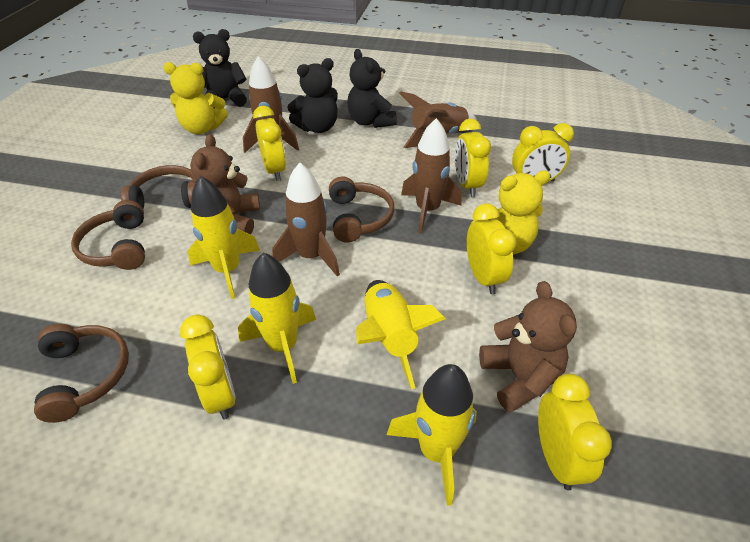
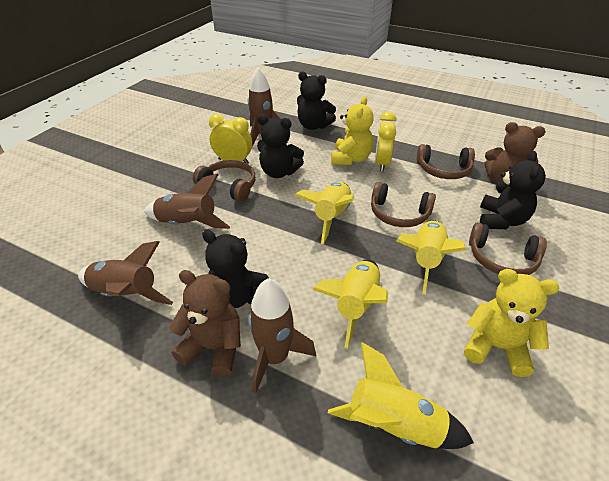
black teddy bear: [193,29,247,108] [287,58,338,133] [347,49,397,128] = 3 -> [202,229,270,308] [257,114,304,178] [297,72,336,130] [480,151,546,229] = 4
yellow clock: [180,315,236,420] [253,106,286,181] [455,119,491,197] [467,204,516,294] [512,123,574,182] [538,373,612,490] = 6 -> [209,114,252,164] [375,112,397,172] = 2

